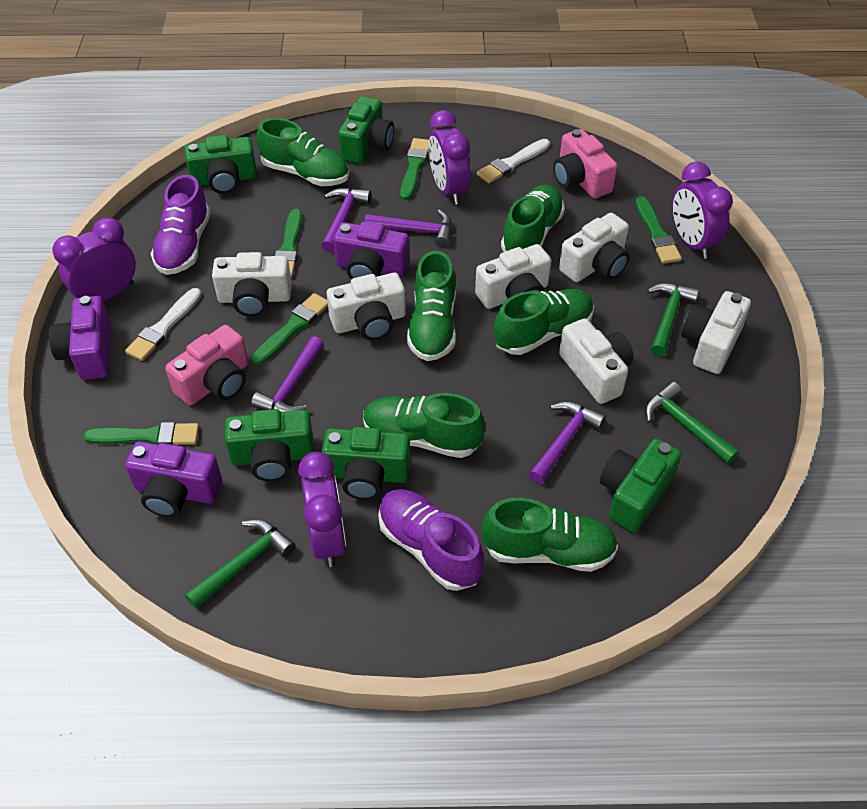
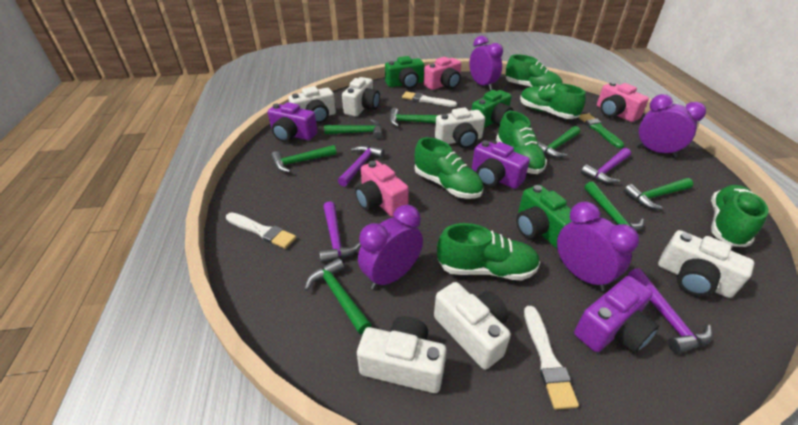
green brush: [83,422,199,445] [252,293,328,364] [275,209,302,278] [400,138,429,200] [636,196,682,264] = 5 -> [578,113,625,148] = 1
green camera: [184,135,257,194] [225,409,314,481] [322,427,411,500] [338,96,394,164] [600,439,681,532] = 5 -> [385,56,424,89] [472,90,514,128] [516,185,571,249] = 3
green hammer: [185,519,296,609] [645,382,739,464] [647,283,699,357] = 3 -> [271,145,337,172] [304,258,372,334] [324,119,382,139] [389,108,438,127] [538,126,580,158] [584,181,644,231] [623,178,693,210] = 7
pink camera: [165,325,248,406] [553,129,617,198] = 2 -> [355,160,409,217] [424,57,461,90] [597,82,649,122] = 3
purple shoe: [151,175,210,275] [378,489,484,591] = 2 -> none = 0
white brush: [125,288,201,361] [477,139,550,183] = 2 -> [226,212,296,249] [402,91,457,107] [524,306,579,410] = 3

